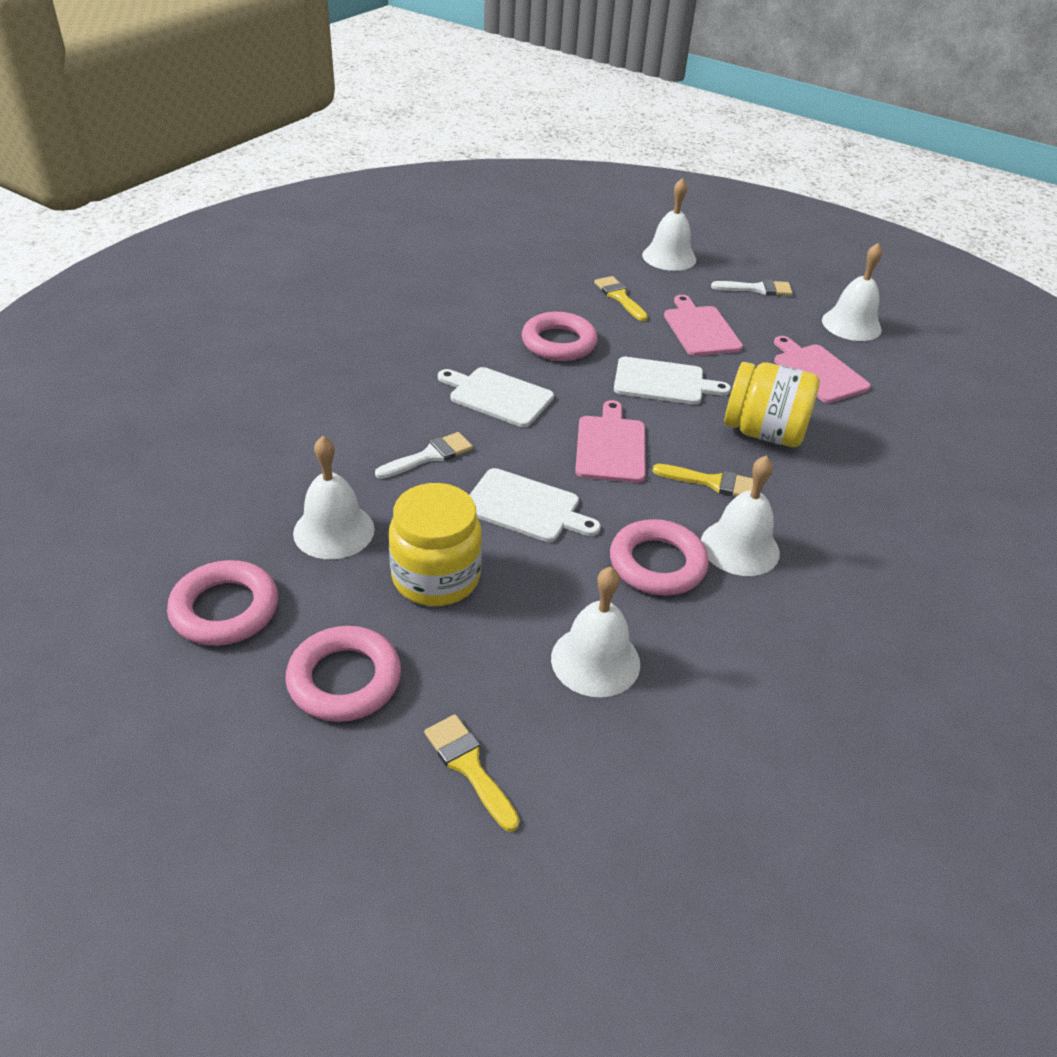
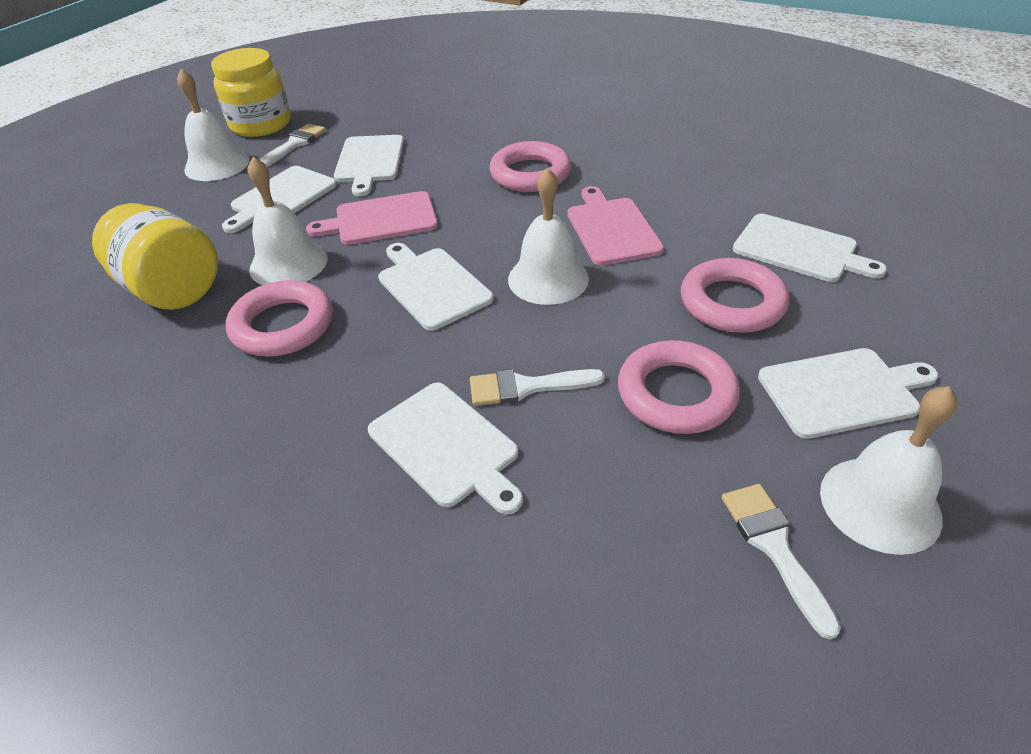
pink cutting board: [575,400,645,483] [664,295,743,356] [774,336,871,403] = 3 -> [306,191,438,245] [567,186,664,265] = 2
white bell: [293,436,375,559] [551,567,640,697] [642,178,696,271] [701,455,780,576] [822,243,882,341] = 5 -> [177,69,250,181] [248,157,327,285] [508,168,589,305] [820,386,957,555] = 4
white brush: [375,432,473,479] [711,279,793,296] = 2 -> [259,124,326,167] [470,369,605,406] [722,484,841,639] = 3
white cutting board: [438,367,554,427] [469,468,601,542] [614,357,731,405] = 3 -> [222,166,337,233] [334,135,404,196] [368,383,523,515] [378,243,494,331] [733,214,887,282] [758,348,938,439] = 6
yellow brush: [424,714,520,832] [594,276,648,321] [652,464,753,496] = 3 -> none = 0

